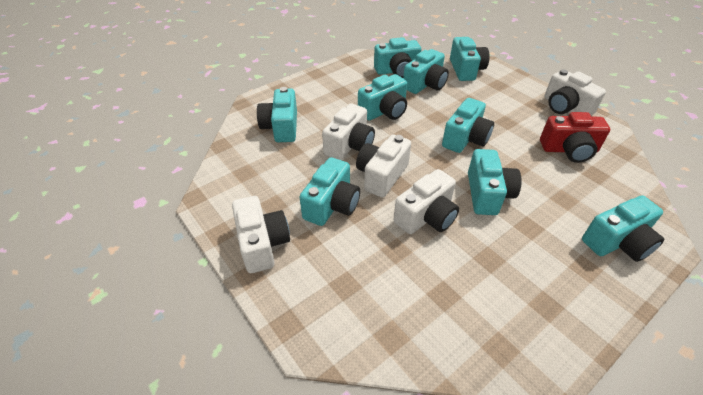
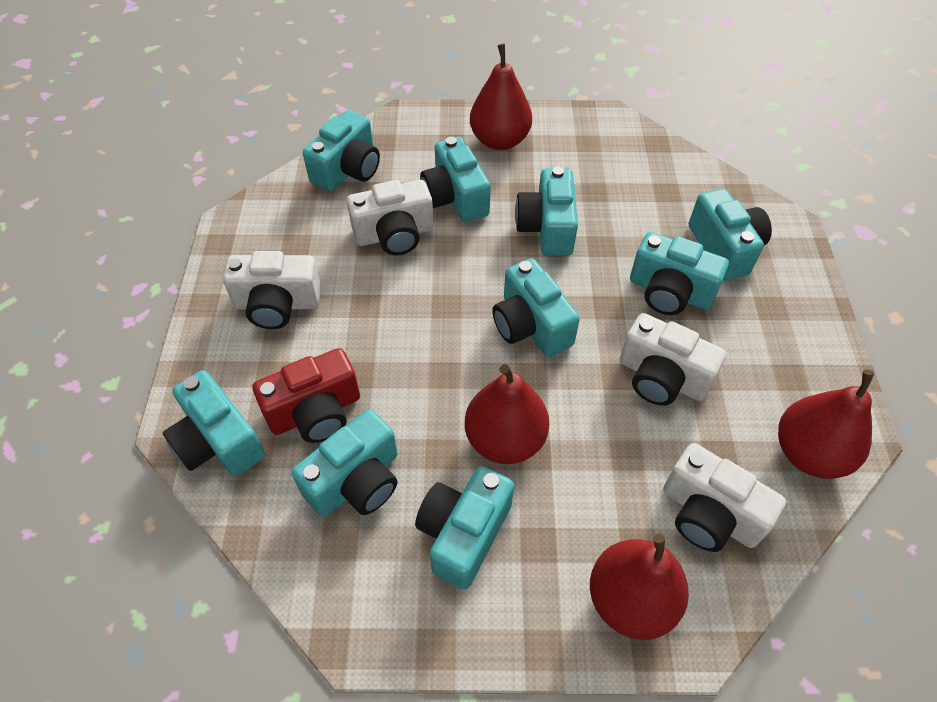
red pear: none = 0 -> [465,364,549,464] [470,44,532,150] [590,534,689,640] [778,369,874,479] = 4
white camera: [232,196,290,273] [322,103,375,160] [356,134,411,198] [393,169,459,234] [544,69,606,116] = 5 -> [223,251,321,329] [347,180,434,255] [620,313,726,406] [663,443,786,552] = 4

